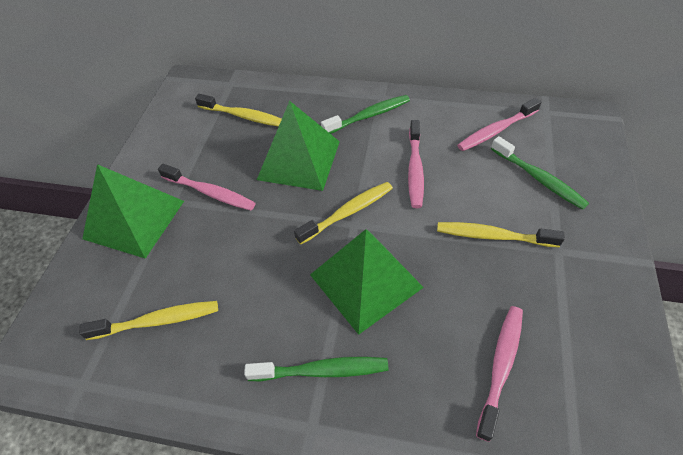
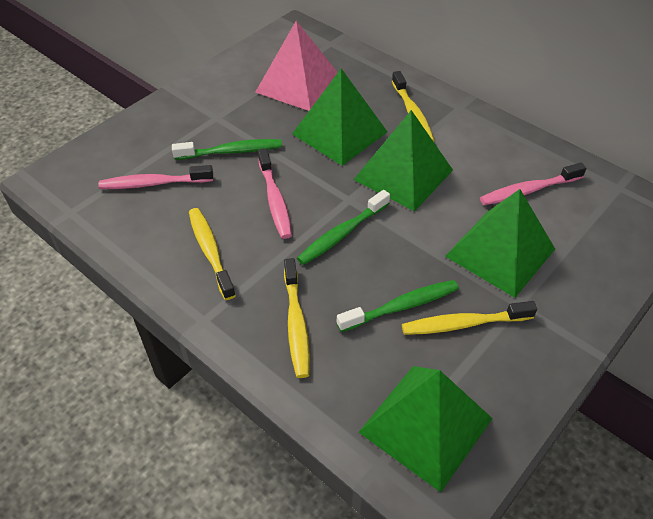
green pyramid: [82,164,184,259] [257,101,340,191] [310,229,424,335] = 3 -> [292,68,387,166] [353,110,453,211] [359,366,493,492] [445,189,555,298] = 4
pink pyramid: none = 0 -> [255,21,338,111] = 1
pink toothbrush: [158,164,256,211] [408,120,424,208] [457,98,542,151] [476,306,523,442] = 4 -> [98,165,213,189] [258,149,292,239] [480,162,587,205] = 3

